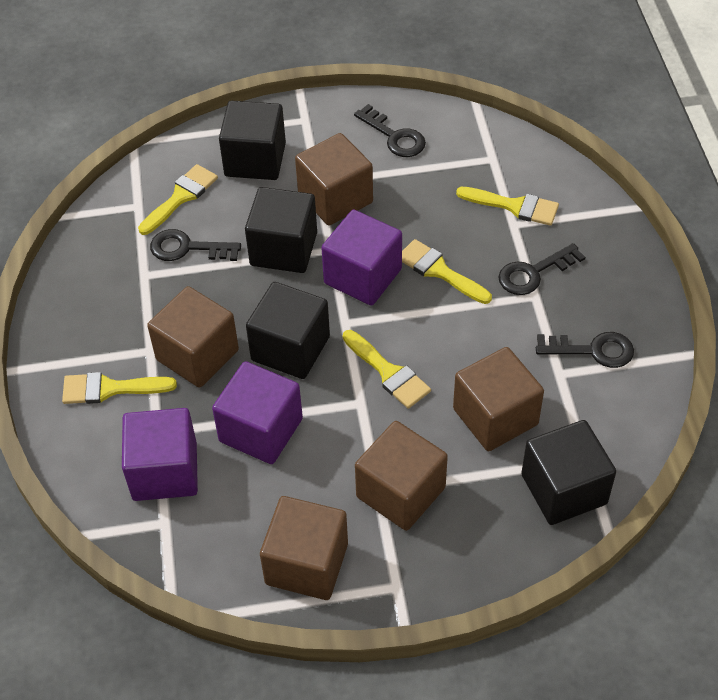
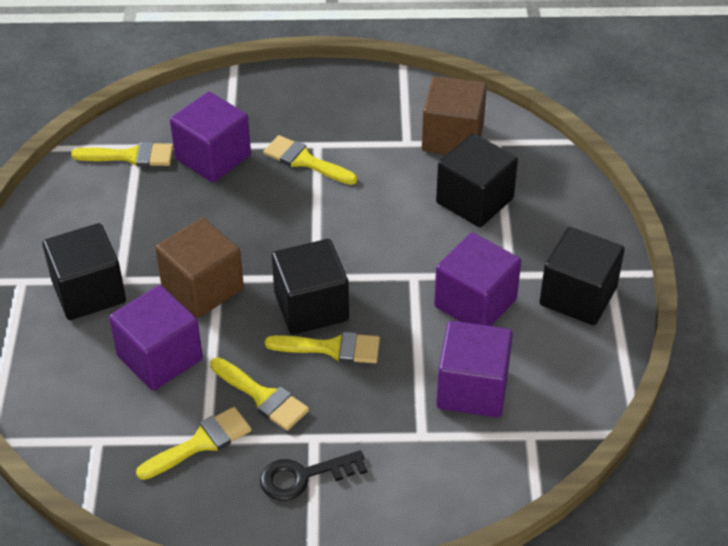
black key: [150,229,241,261] [354,104,426,157] [498,243,585,295] [536,332,634,368] = 4 -> [260,450,367,501] = 1
brown cube: [147,286,239,388] [260,496,348,600] [295,133,373,225] [355,421,448,531] [453,347,544,451] = 5 -> [155,218,244,318] [422,76,487,154] = 2
purple cube: [122,408,198,501] [212,361,303,464] [321,210,402,306] = 3 -> [109,285,203,391] [170,92,251,182] [434,232,521,326] [436,321,513,417] = 4

